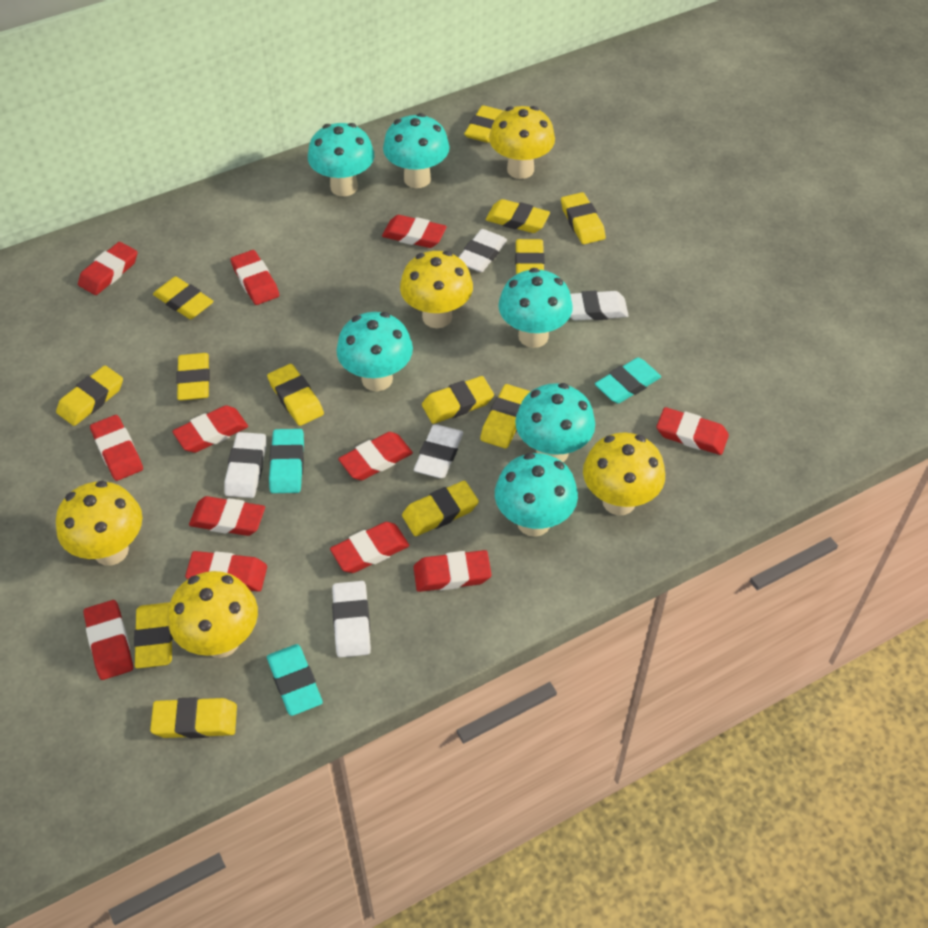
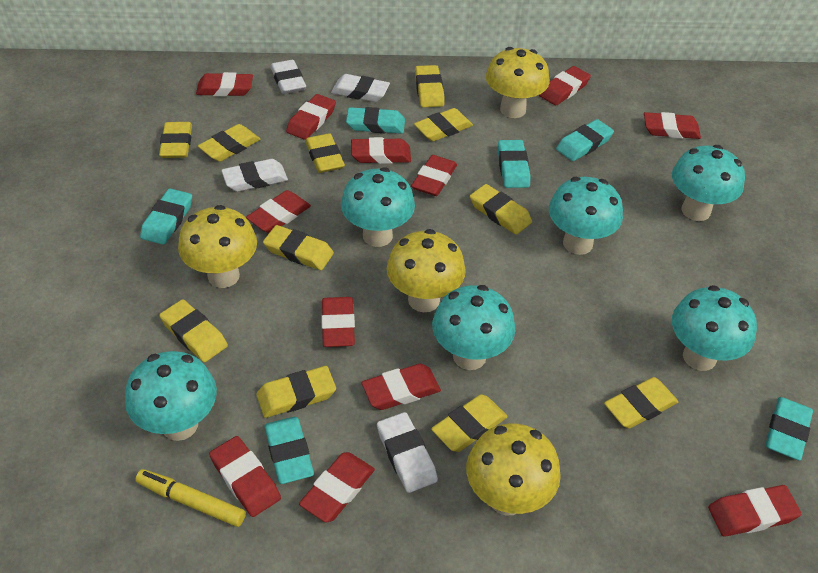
turquoise eraser: [267,644,323,716] [269,429,304,493] [595,357,661,404] = 3 -> [140,189,192,245] [264,417,314,484] [346,107,405,134] [498,140,530,188] [556,119,614,161] [765,397,813,461] = 6
white eraser: [224,432,266,498] [332,581,371,657] [414,424,463,478] [458,229,507,272] [570,291,629,321] = 5 -> [221,159,288,192] [270,60,306,94] [331,74,390,102] [377,412,438,493] = 4
yellow eraser: [56,366,123,426] [134,602,173,668] [150,697,237,738] [153,277,213,319] [176,353,210,400] [267,364,324,426] [402,481,479,536] [422,376,494,424] [464,105,503,143] [480,384,530,449] [486,199,550,233] [515,239,545,274] [561,192,606,244] = 13 -> [159,122,192,158] [159,299,228,362] [198,124,260,162] [256,366,336,418] [263,225,334,270] [305,133,345,173] [414,108,473,141] [415,65,445,107] [431,394,508,452] [470,184,532,235] [604,377,678,429] = 11
yellow marker: none = 0 -> [135,469,246,527] = 1
yellow mushroom: [56,481,142,566] [168,571,258,658] [400,251,473,328] [489,106,555,179] [583,432,665,515] = 5 -> [178,205,257,288] [387,229,466,312] [466,423,561,516] [486,47,549,118] = 4

